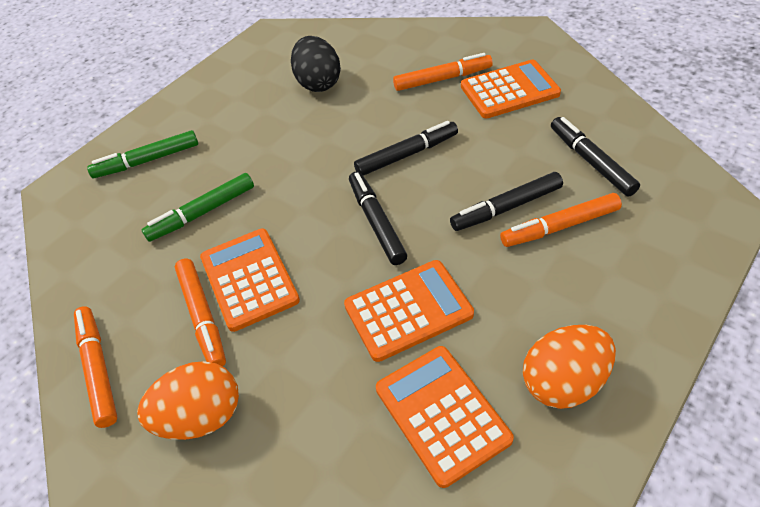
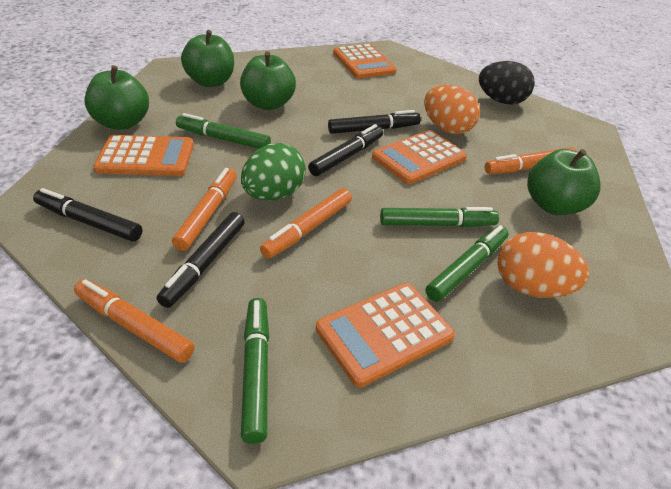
green apple: none = 0 -> [84,65,149,130] [181,30,234,87] [240,51,296,110] [527,149,601,215] = 4
green egg: none = 0 -> [241,143,306,200] = 1
green marker: [87,130,198,178] [142,173,254,242] = 2 -> [176,113,271,149] [241,298,269,444] [380,207,499,227] [426,225,508,302] = 4

